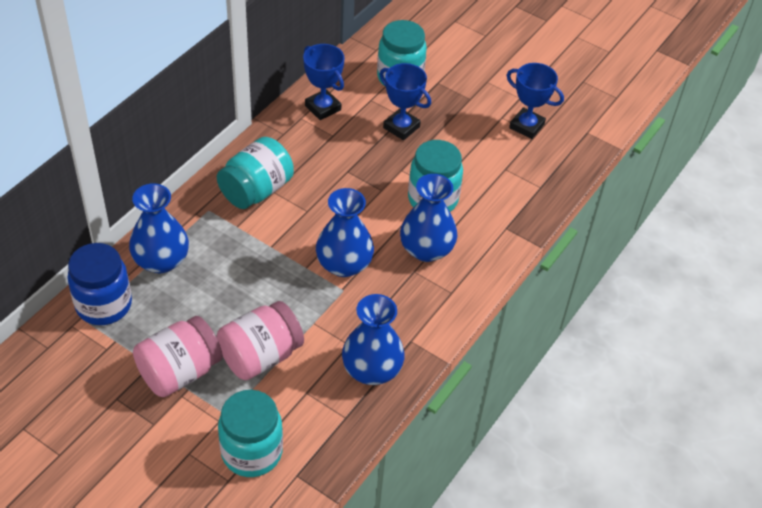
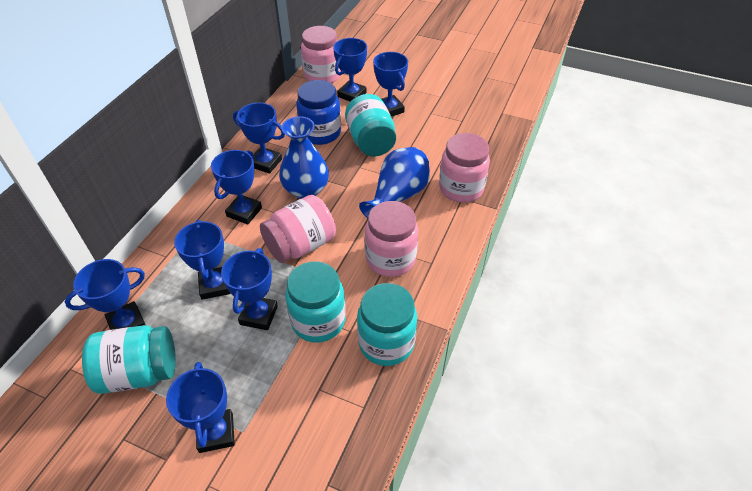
blue trophy: [303,44,345,120] [379,63,431,140] [507,63,564,139] = 3 -> [65,259,145,330] [166,362,235,453] [174,220,231,300] [211,150,262,225] [221,248,278,330] [233,103,285,174] [333,38,367,102] [373,52,408,117] = 8
blue vase: [129,183,189,273] [316,188,374,277] [342,294,405,385] [400,174,457,262] = 4 -> [279,116,329,199] [359,147,430,218] = 2
pink jar: [133,316,223,397] [217,301,304,380] = 2 -> [260,195,336,263] [301,26,341,83] [365,201,418,277] [439,133,490,203] = 4

